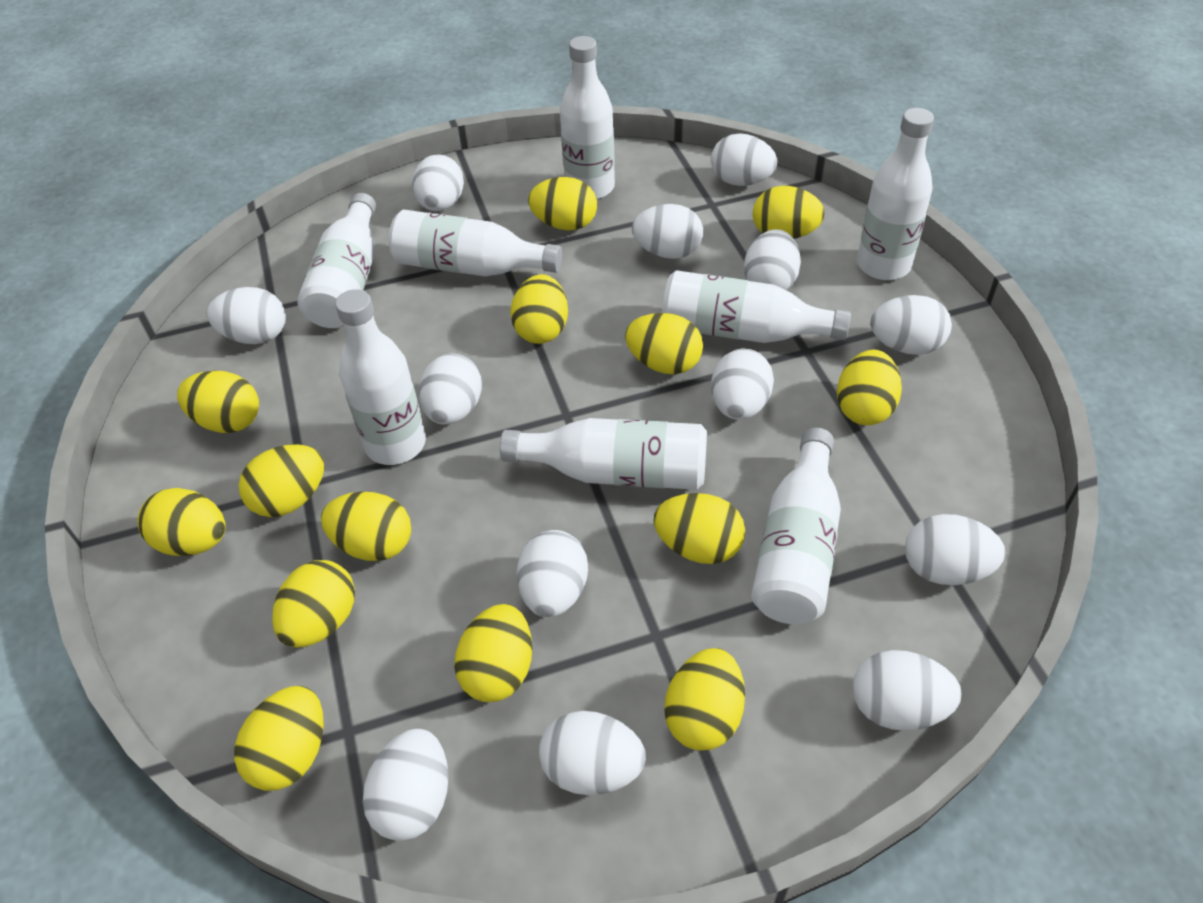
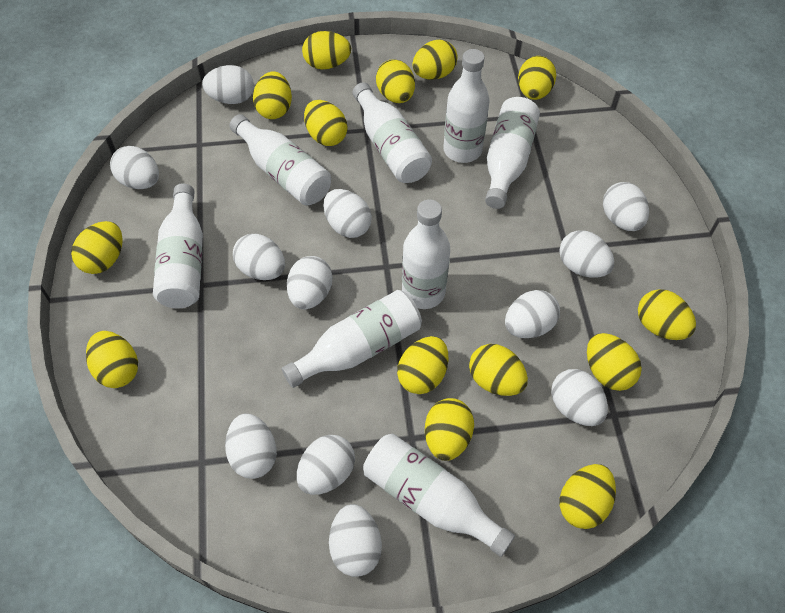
white egg: [207,287,286,344] [363,728,448,841] [412,154,464,211] [419,354,482,424] [517,530,588,617] [539,711,646,795] [632,204,703,259] [711,133,777,186] [711,349,774,420] [744,229,801,290] [852,650,962,731] [870,295,952,355] [905,514,1005,585] = 13 -> [110,146,159,189] [202,65,254,104] [225,413,277,479] [233,234,285,280] [287,256,332,310] [297,435,355,495] [323,189,372,238] [329,504,382,577] [505,290,560,338] [551,369,608,426] [559,231,614,278] [603,182,649,231] = 12

